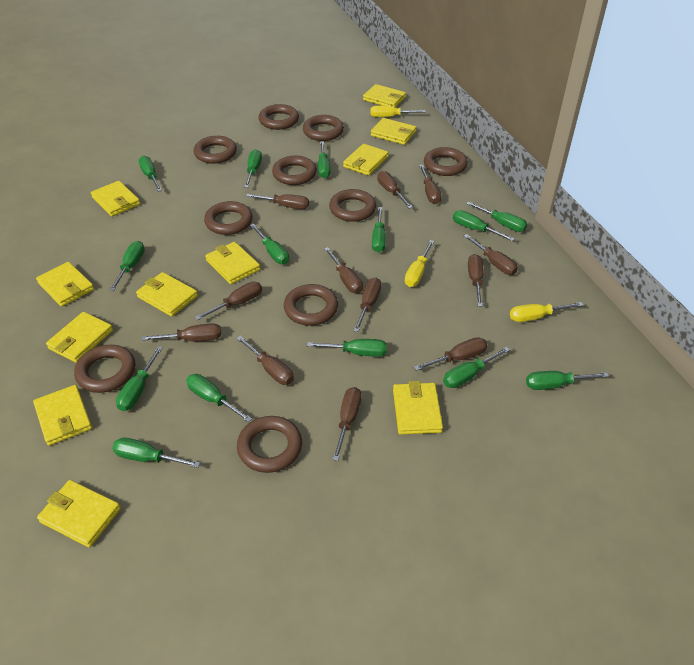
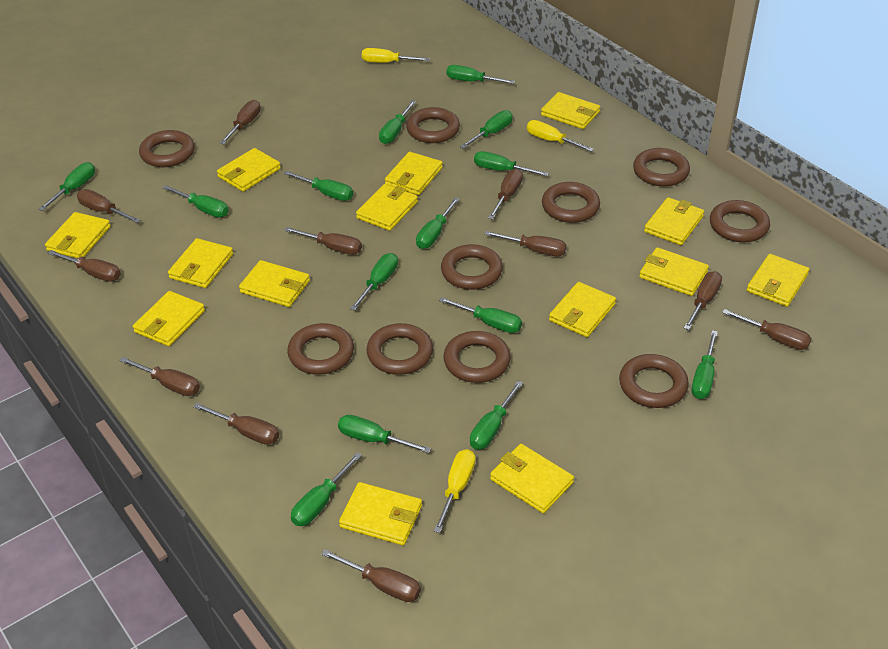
brown screwdriver: [141,323,221,341] [195,282,262,320] [236,336,294,385] [246,194,309,209] [324,247,363,294] [332,387,362,461] [353,278,382,332] [377,171,413,209] [414,337,487,371] [419,165,442,204] [464,234,518,275] [468,254,483,307] = 12 -> [48,250,121,282] [77,189,140,223] [119,357,200,396] [193,403,279,445] [220,100,261,144] [284,227,362,255] [321,549,421,602] [484,231,566,256] [488,169,523,219] [684,271,722,330] [722,309,812,350] = 11
yellow wallet: [33,385,92,446] [36,262,94,307] [37,480,121,548] [46,312,113,363] [91,181,140,217] [136,272,198,317] [205,242,260,284] [343,144,389,176] [363,84,406,107] [371,118,417,145] [393,381,443,435] = 11 -> [45,212,111,258] [133,291,205,346] [168,238,233,288] [217,148,281,192] [239,260,310,307] [339,482,422,545] [356,184,418,231] [385,152,443,195] [490,444,574,513] [541,92,600,129] [549,282,616,337] [639,247,709,296] [644,197,704,245] [747,254,810,307] = 14

